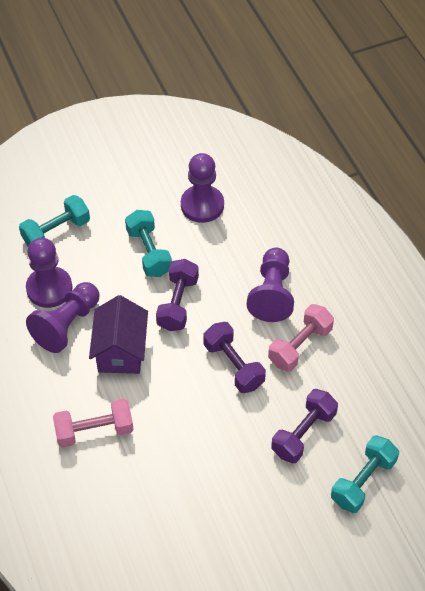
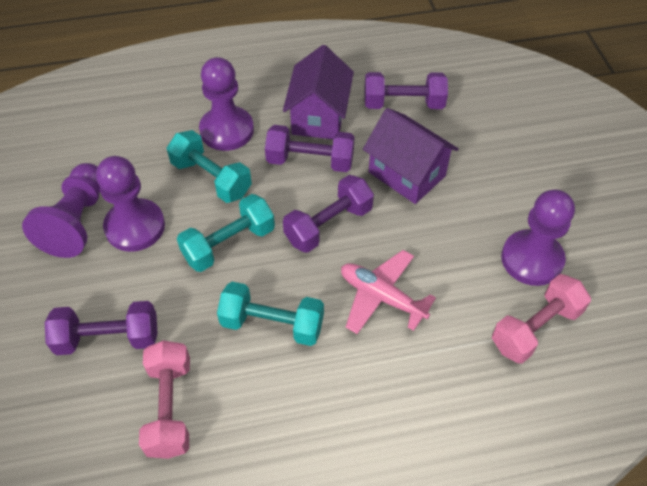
pink plane: none = 0 -> [341,250,436,334] = 1
purple dumbbell: [156,259,199,331] [203,322,266,393] [271,389,338,463] = 3 -> [45,301,158,355] [265,125,355,172] [283,175,374,253] [365,72,448,109] = 4
purple house: [89,295,148,374] = 1 -> [283,45,354,139] [363,108,459,204] = 2

